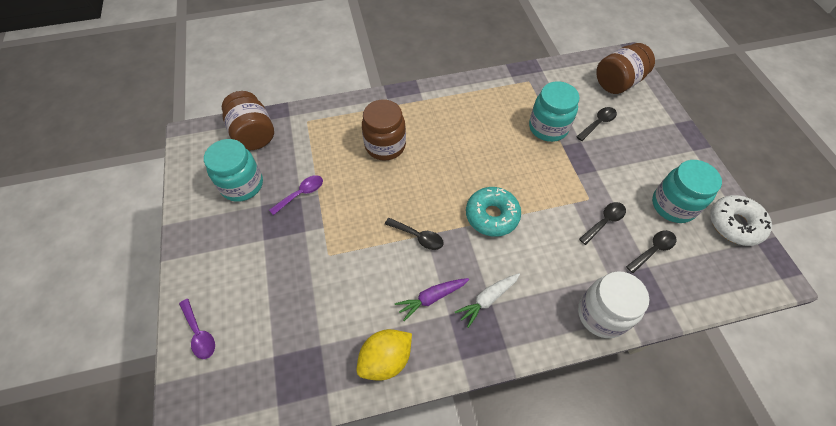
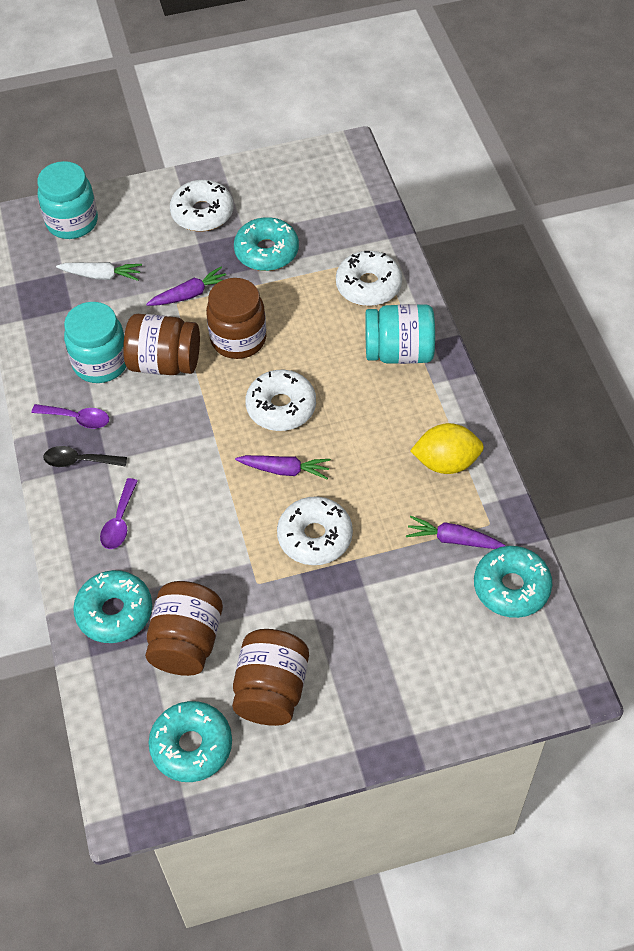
black spoon: [385,218,444,250] [576,107,617,141] [579,202,626,245] [626,230,676,273] = 4 -> [44,446,127,467] = 1
brown jar: [222,91,274,151] [362,100,406,161] [596,43,655,94] = 3 -> [123,314,200,375] [145,581,223,676] [206,278,267,359] [232,629,309,726] = 4
purple carrot: [395,278,469,321] = 1 -> [146,267,226,306] [235,455,331,479] [406,516,506,549] = 3
turquoise donut: [466,187,521,237] = 1 -> [73,570,152,643] [149,701,232,782] [234,217,299,271] [474,546,552,618] = 4
white donut: [710,195,772,246] = 1 -> [170,180,233,232] [245,370,316,431] [277,496,353,565] [336,251,402,306] = 4
white jar: [578,271,649,338] = 1 -> none = 0

